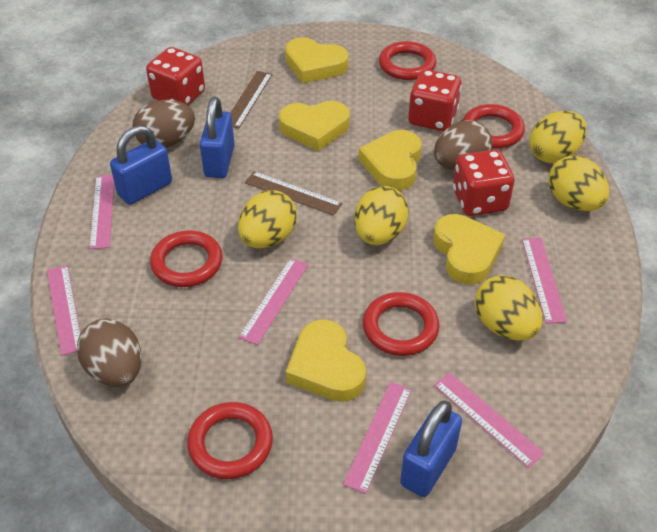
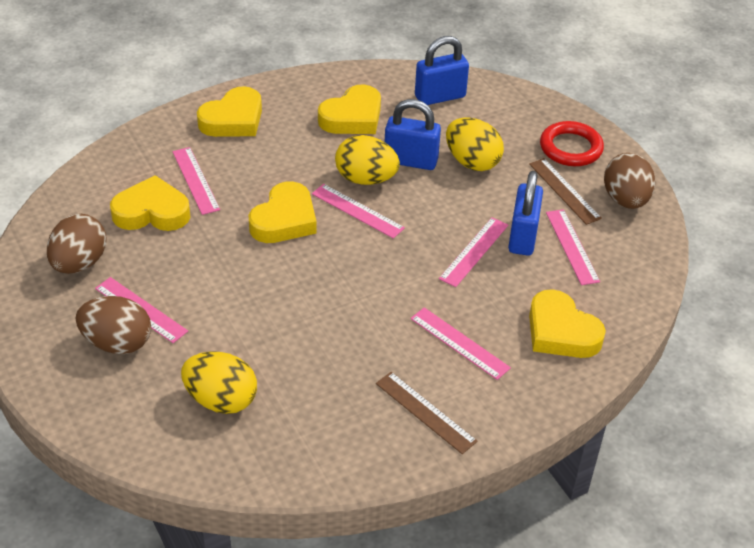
red dice: [146,47,205,105] [408,69,462,131] [453,150,515,216] = 3 -> none = 0
red ring: [150,230,223,287] [187,402,273,479] [363,292,440,356] [379,41,436,80] [463,104,525,149] = 5 -> [540,121,604,166] = 1
yellow egg: [238,190,297,248] [354,186,409,245] [475,275,543,341] [529,111,587,163] [548,156,609,211] = 5 -> [181,352,257,414] [335,135,400,185] [446,117,504,171] = 3

